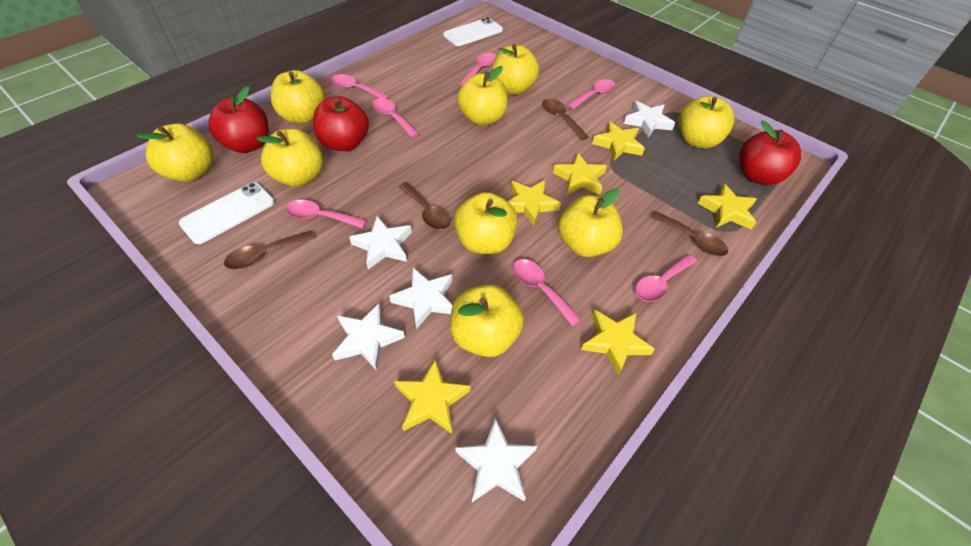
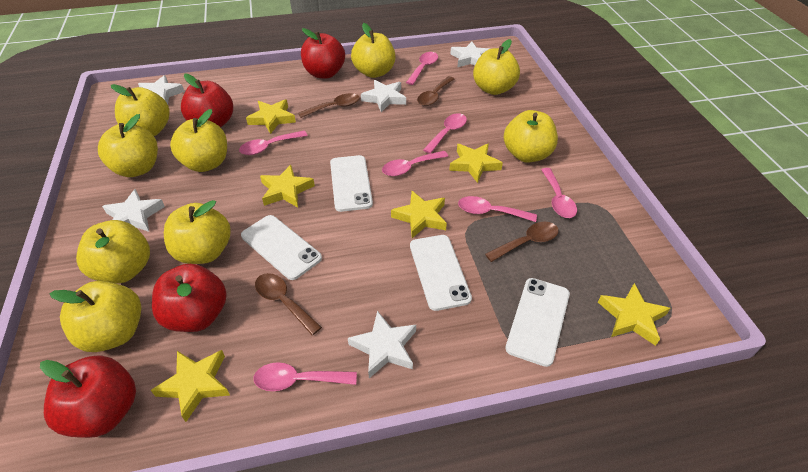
red apple: [208,86,269,153] [313,96,369,151] [739,120,801,185] = 3 -> [40,355,136,438] [152,264,227,332] [181,74,233,127] [301,28,345,78] = 4
white phone: [179,182,274,244] [443,17,503,46] = 2 -> [241,215,322,280] [330,155,373,212] [410,235,472,311] [505,278,570,367] = 4

